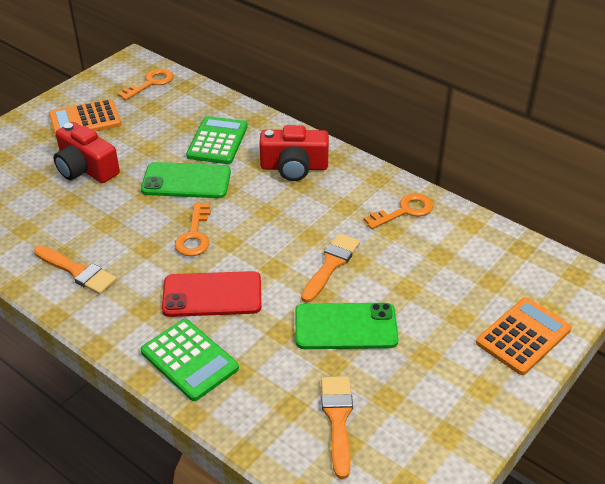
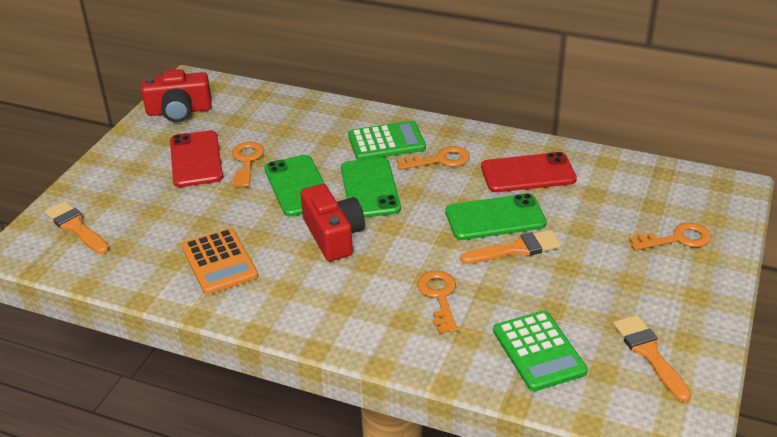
green phone: [141,162,231,198] [295,303,399,349] = 2 -> [264,155,325,217] [341,157,401,218] [445,193,547,240] = 3
orange calculator: [49,99,121,139] [476,297,572,375] = 2 -> [181,228,259,295] = 1
orange key: [117,69,174,100] [174,202,211,256] [364,193,433,229] = 3 -> [232,142,264,187] [396,146,470,170] [417,270,458,333] [629,222,711,250] = 4
red phone: [162,271,261,317] = 1 -> [170,130,223,187] [481,152,577,192] = 2

